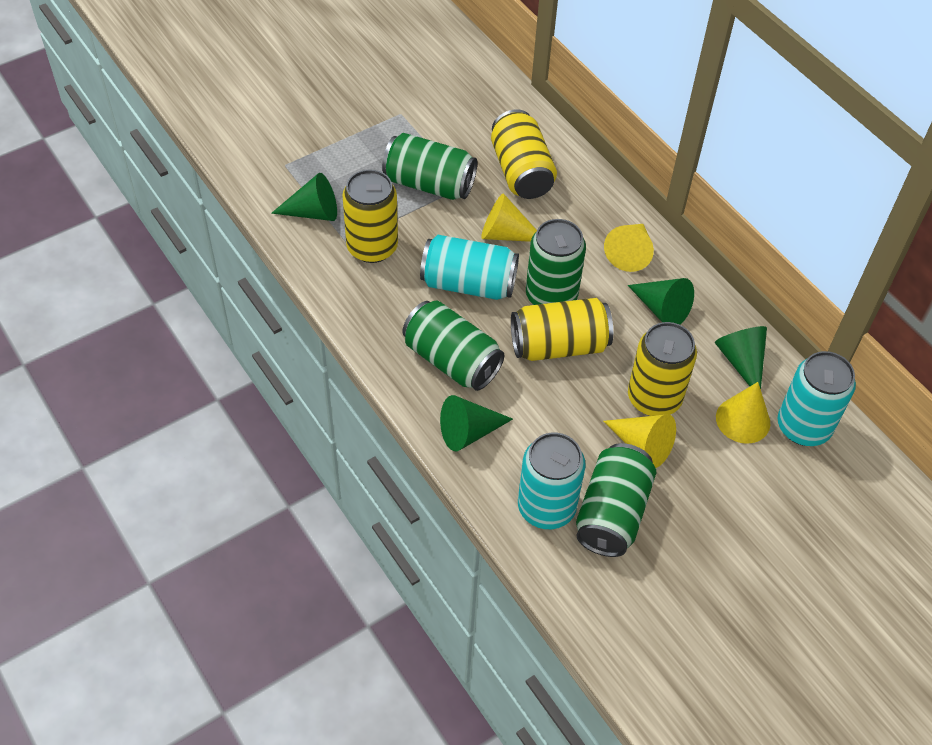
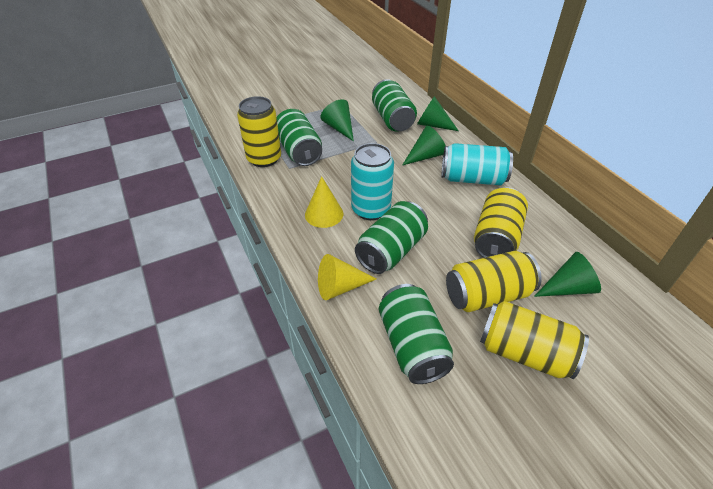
turquoise can: [420,235,519,300] [518,433,586,529] [778,351,856,446] = 3 -> [351,143,394,220] [442,143,513,185] = 2
yellow cone: [481,193,537,242] [603,414,676,468] [604,224,654,272] [716,382,770,444] = 4 -> [305,176,343,228] [318,254,376,300] = 2

